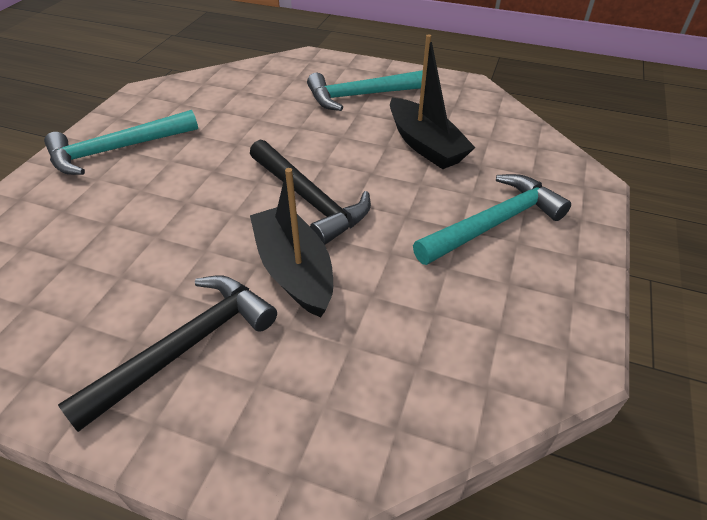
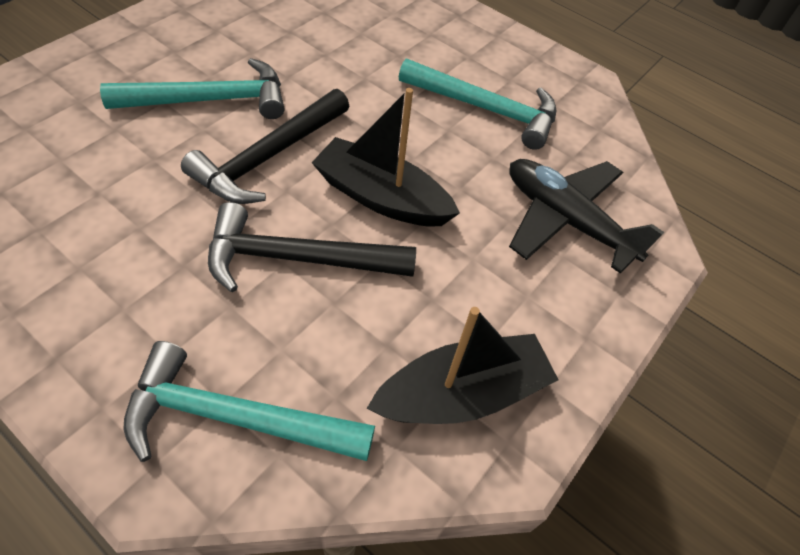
black plane: none = 0 -> [509,159,665,274] = 1

